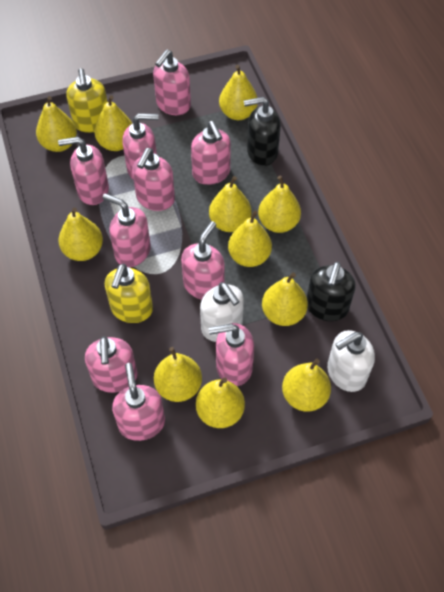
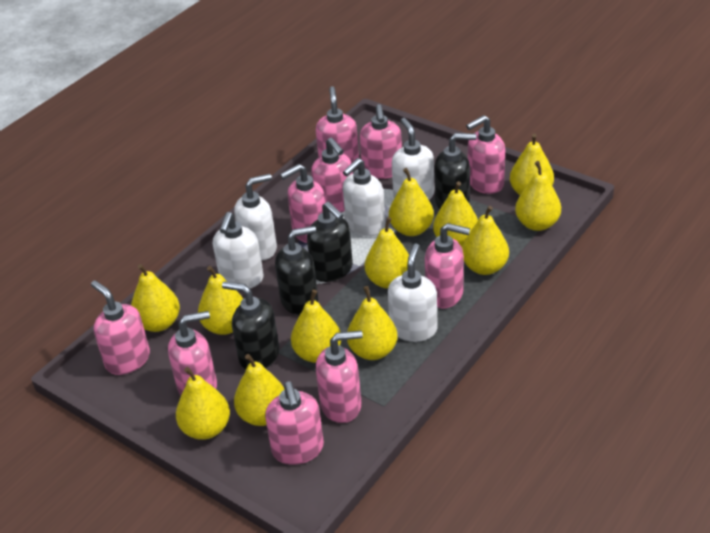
black soap dispenser: [244,97,281,166] [307,262,355,321] = 2 -> [222,281,279,370] [275,226,318,315] [307,201,353,282] [435,133,476,209] = 4
white soap dispenser: [200,282,244,342] [327,330,375,392] = 2 -> [213,212,264,288] [234,174,277,261] [343,158,385,236] [388,244,438,342] [392,118,434,200] = 5
yellow pear: [36,96,77,152] [59,208,103,261] [94,95,133,151] [154,347,202,402] [196,377,245,428] [209,176,252,232] [219,65,258,120] [228,211,272,267] [258,176,301,233] [262,272,308,326] [282,359,331,412] = 11 -> [131,264,180,332] [176,367,230,440] [198,266,243,335] [234,354,285,426] [291,290,341,363] [347,286,398,360] [365,217,409,289] [389,168,434,236] [433,181,478,247] [462,206,509,275] [510,133,554,195] [515,161,561,231] = 12
yellow soap dispenser: [66,68,108,133] [105,264,153,323] = 2 -> none = 0

